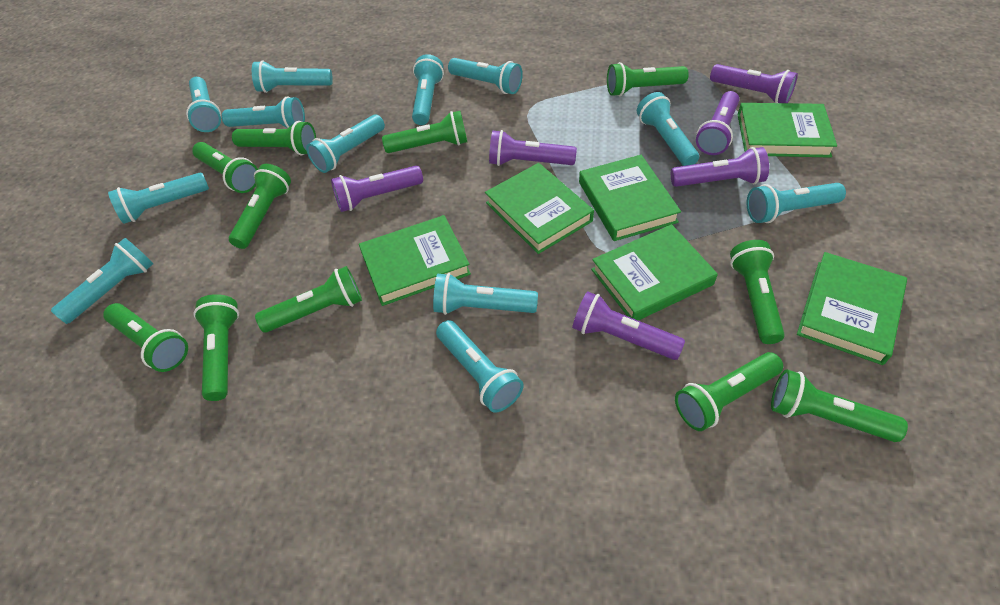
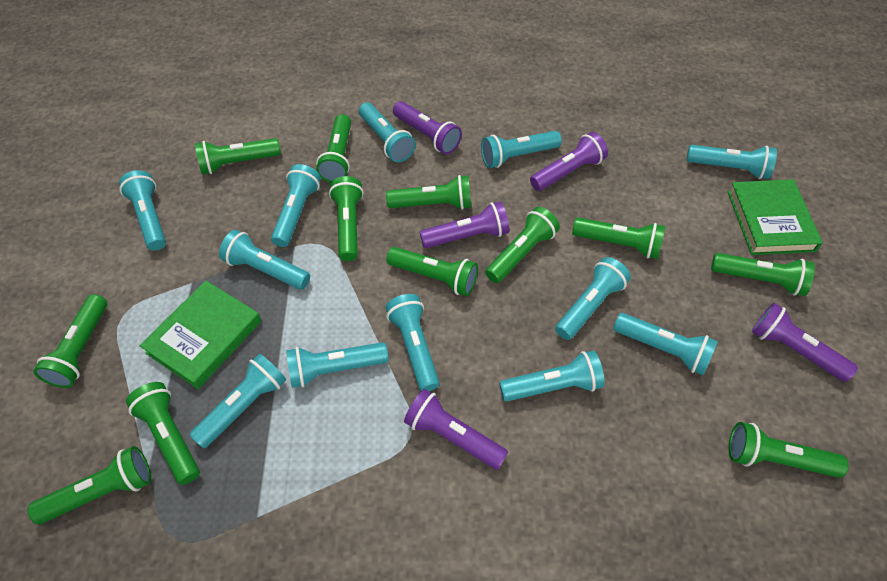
green book: [359,215,471,306] [485,163,594,254] [579,155,681,241] [591,224,718,320] [737,103,837,158] [797,252,907,365] = 6 -> [140,280,262,389] [727,179,823,255] = 2
green flashlight: [103,303,188,372] [192,142,258,193] [193,294,239,401] [229,164,291,249] [232,121,316,155] [255,266,362,333] [382,111,467,153] [607,62,689,96] [675,352,783,431] [730,240,785,344] [771,369,908,442] = 11 -> [28,446,151,524] [33,294,107,388] [126,382,200,485] [195,138,281,174] [316,114,351,182] [329,176,364,261] [386,175,471,210] [386,247,478,296] [485,207,560,283] [572,217,665,259] [711,253,815,296] [729,422,849,478] = 12
purple flashlight: [331,166,423,212] [489,130,577,166] [572,291,685,360] [671,147,769,187] [696,91,740,155] [710,64,798,103] = 6 -> [393,101,462,154] [404,389,508,470] [420,202,509,248] [530,132,608,191] [752,303,858,382] = 5

